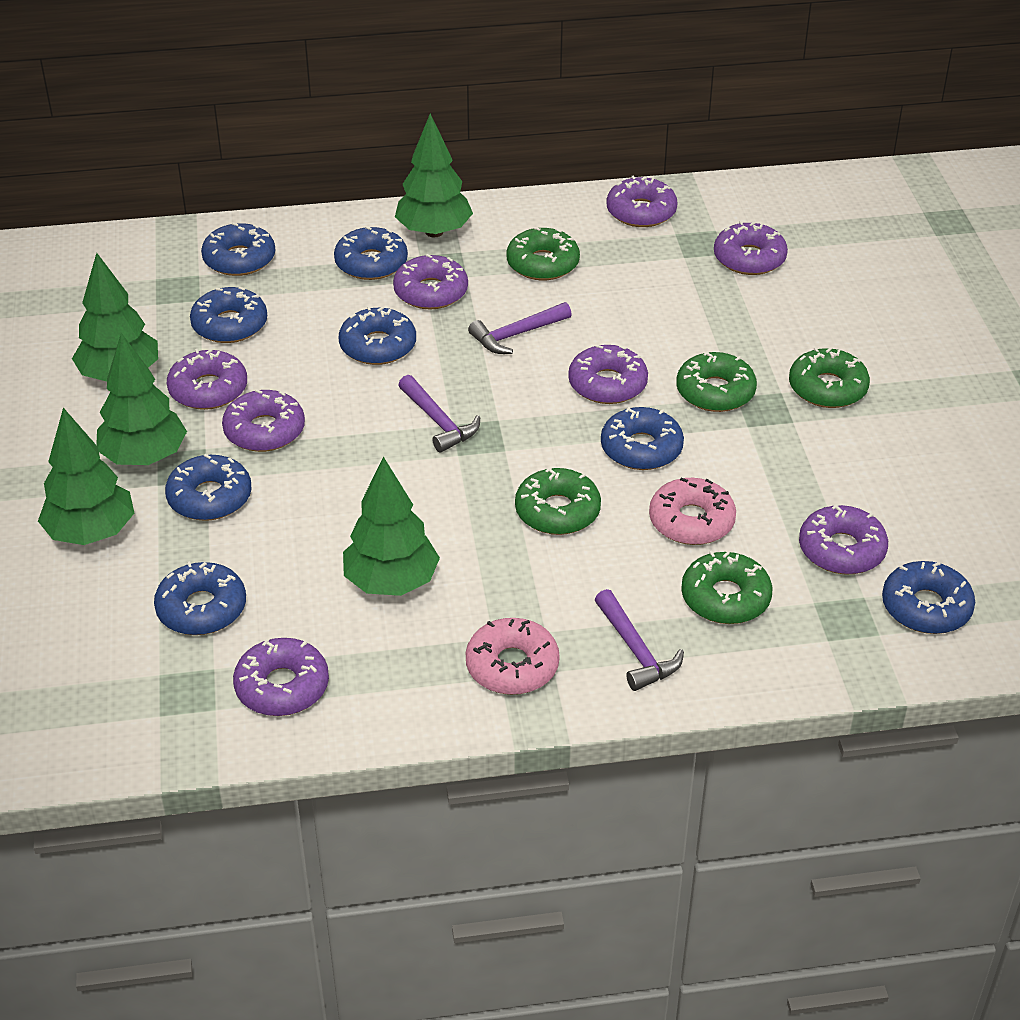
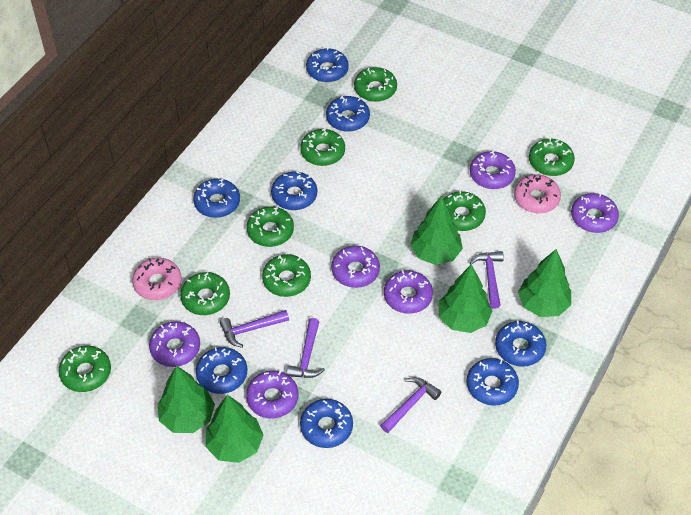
green donut: [506,227,580,280] [515,467,601,535] [676,351,757,412] [681,551,773,624] [789,347,870,408] = 5 -> [58,346,111,392] [180,272,230,315] [247,207,294,247] [262,254,311,297] [300,129,345,166] [354,67,397,102] [443,190,486,231] [529,137,575,176] = 8
purple donut: [167,349,247,410] [222,389,305,452] [233,638,329,716] [393,254,468,309] [568,345,648,404] [607,175,677,227] [714,221,788,275] [799,504,888,574] = 8 -> [149,321,200,367] [246,371,298,419] [331,246,380,288] [384,270,433,314] [470,151,516,189] [571,193,619,233] = 6
purple hammer: [398,375,480,453] [468,302,572,354] [595,589,684,691] = 3 -> [220,310,289,348] [286,318,325,378] [380,377,442,433] [469,251,504,308] = 4

